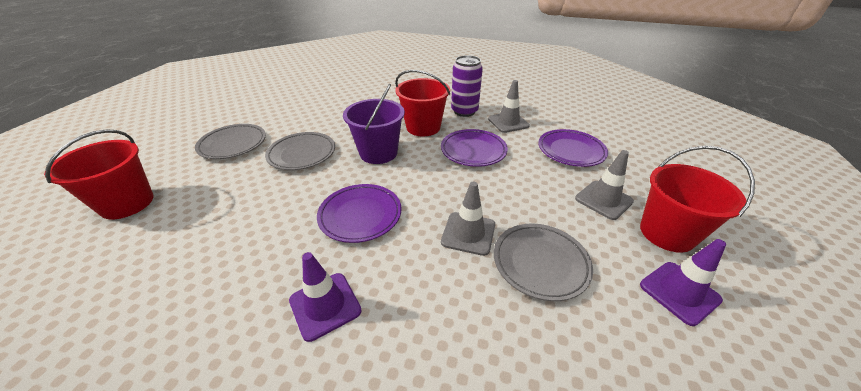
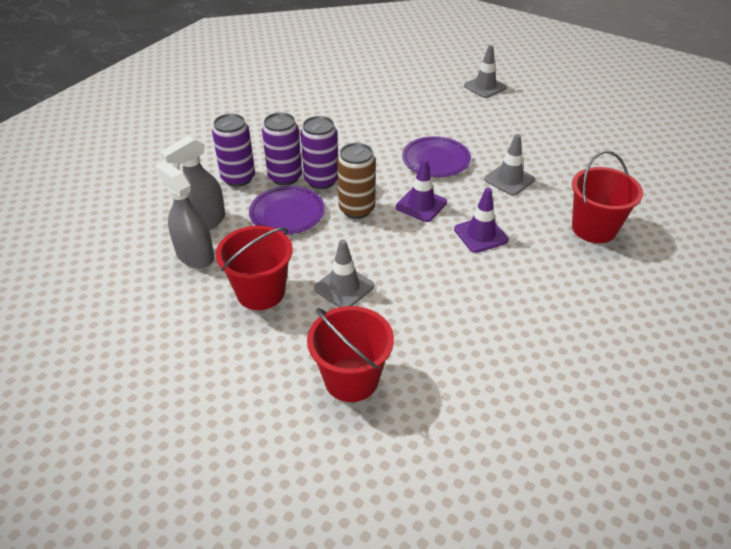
brown can: none = 0 -> [337,143,376,219] = 1
grey plate: [195,124,266,159] [265,132,335,170] [494,223,593,301] = 3 -> none = 0
grey spray bottle: none = 0 -> [154,161,214,268] [160,136,225,230] = 2
purple bucket: [343,84,405,164] = 1 -> none = 0
purple can: [451,55,483,117] = 1 -> [212,114,255,187] [262,112,302,186] [300,116,338,189] = 3
purple plate: [317,184,401,243] [441,129,508,167] [538,129,608,167] = 3 -> [249,186,324,235] [402,136,471,177] = 2

